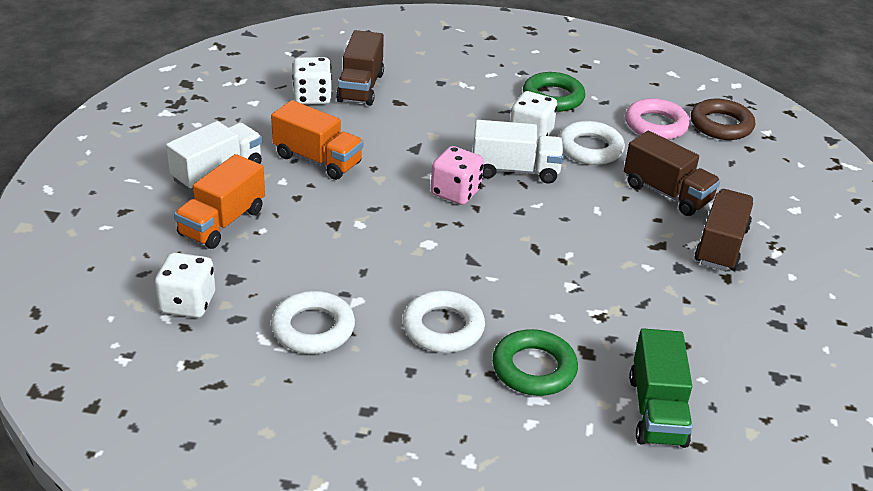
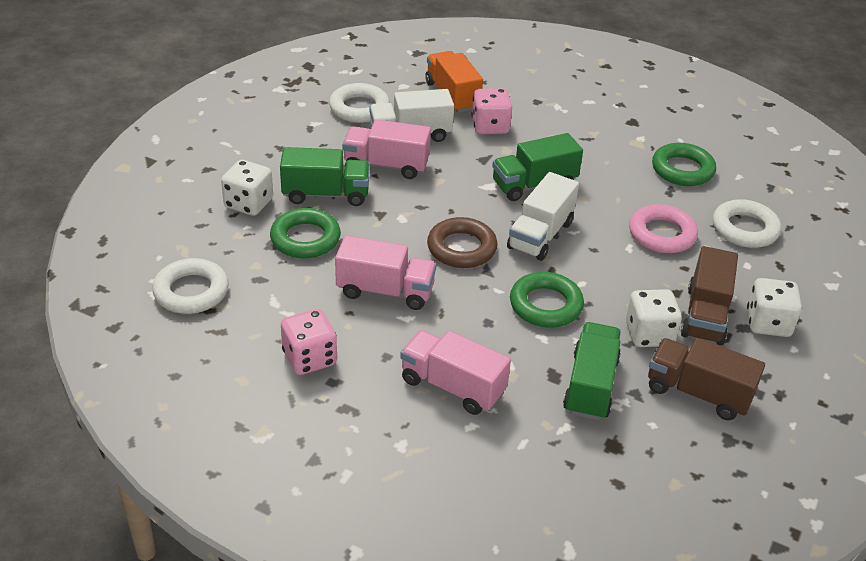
brown truck: [336,30,384,106] [624,131,721,216] [694,189,754,271] = 3 -> [648,338,765,420] [681,246,738,345] = 2
green ring: [492,329,578,396] [523,72,585,112] = 2 -> [270,208,341,258] [510,272,584,327] [652,143,716,186] = 3
green truck: [629,328,692,448] = 1 -> [280,147,370,206] [492,133,583,201] [563,322,621,420] = 3
orange truck: [174,154,265,249] [271,100,363,180] = 2 -> [425,51,483,113] = 1
pink dice: [431,146,484,205] = 1 -> [281,309,337,375] [471,88,512,134] = 2
pink truck: none = 0 -> [335,235,436,310] [343,119,431,179] [400,330,511,415] = 3

